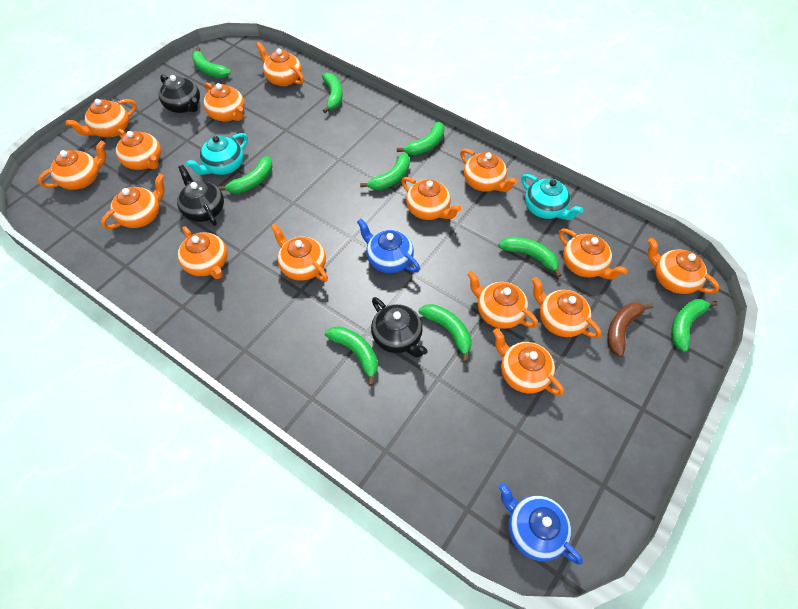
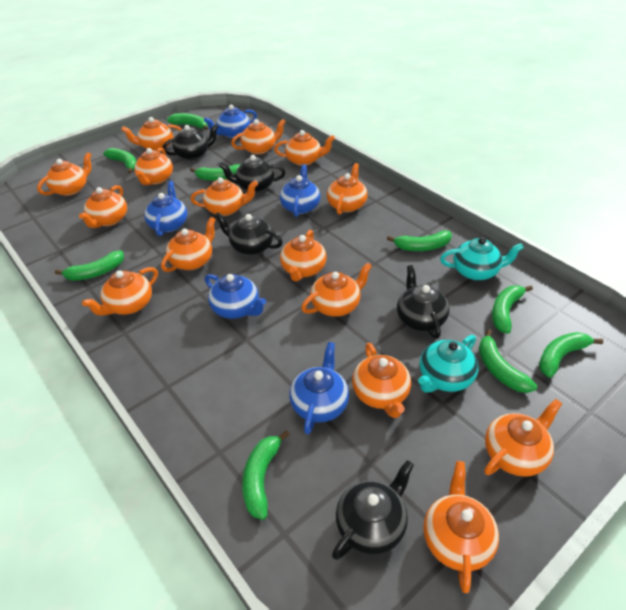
black teapot: [159,75,200,113] [177,165,224,226] [371,297,428,357] = 3 -> [162,124,218,160] [215,213,283,255] [219,155,286,192] [332,460,414,560] [397,265,450,339] = 5
blue teapot: [357,219,420,273] [498,483,583,565] = 2 -> [144,181,187,236] [204,105,257,138] [205,274,266,319] [280,164,320,217] [289,342,349,434] = 5
brown banana: [607,302,653,357] = 1 -> none = 0

